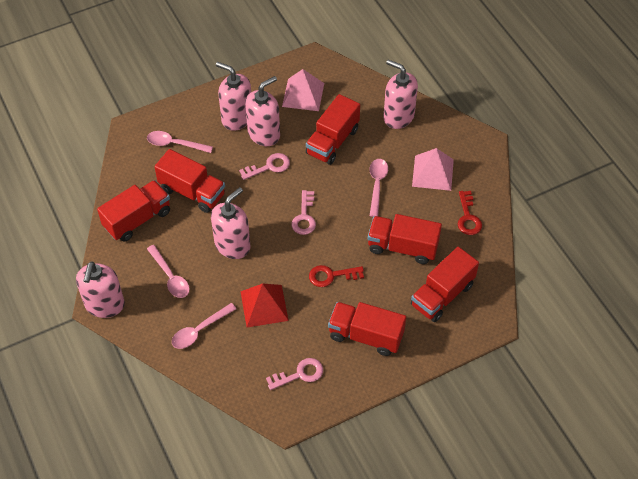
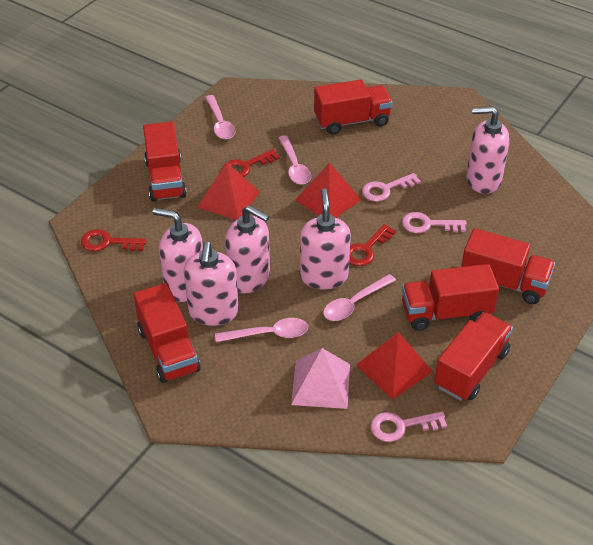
pink pyramid: [282,69,324,111] [412,148,454,191] = 2 -> [291,348,350,409] = 1
red key: [309,265,364,287] [458,191,482,235] = 2 -> [81,229,147,251] [222,149,280,177] [349,224,396,266] = 3
red pyramid: [240,283,289,328] = 1 -> [197,162,260,220] [296,163,361,218] [356,332,433,400] = 3

